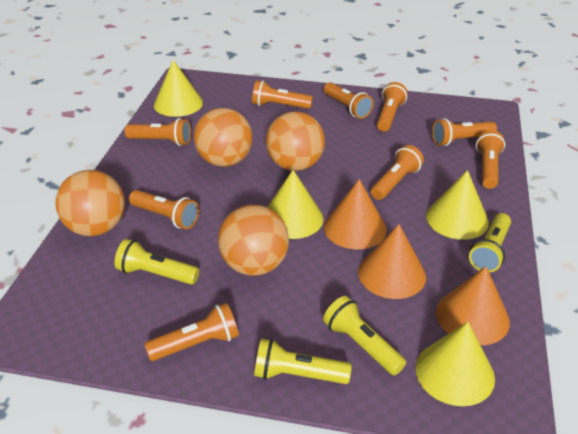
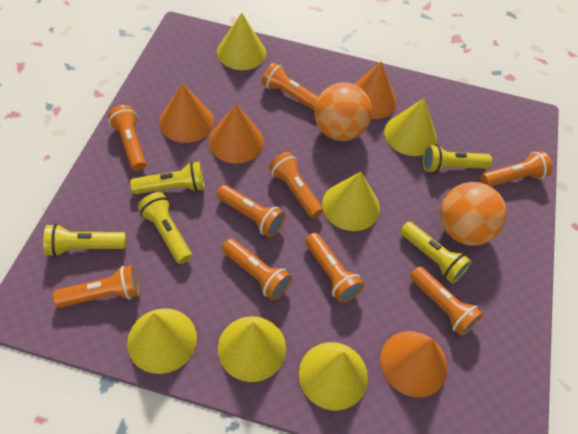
orange ball: [55,170,125,236] [194,108,253,167] [218,205,289,276] [266,111,325,171] = 4 -> [314,82,372,141] [440,182,507,246] = 2
orange cone: [324,179,387,250] [358,224,426,299] [436,266,510,345] = 3 -> [159,83,214,143] [209,104,264,164] [354,61,397,119] [380,331,448,397] = 4
yellow cone: [154,60,203,117] [267,170,323,239] [415,322,495,406] [426,170,489,240] = 4 -> [127,308,197,374] [217,13,266,70] [218,316,286,382] [299,342,368,411] [322,172,380,231] [384,98,437,156] = 6
yellow flashlight: [115,239,199,285] [254,338,352,384] [323,296,406,375] [469,213,511,273] = 4 -> [43,224,126,257] [130,162,205,194] [138,192,192,264] [400,222,472,284] [423,144,492,173] = 5

